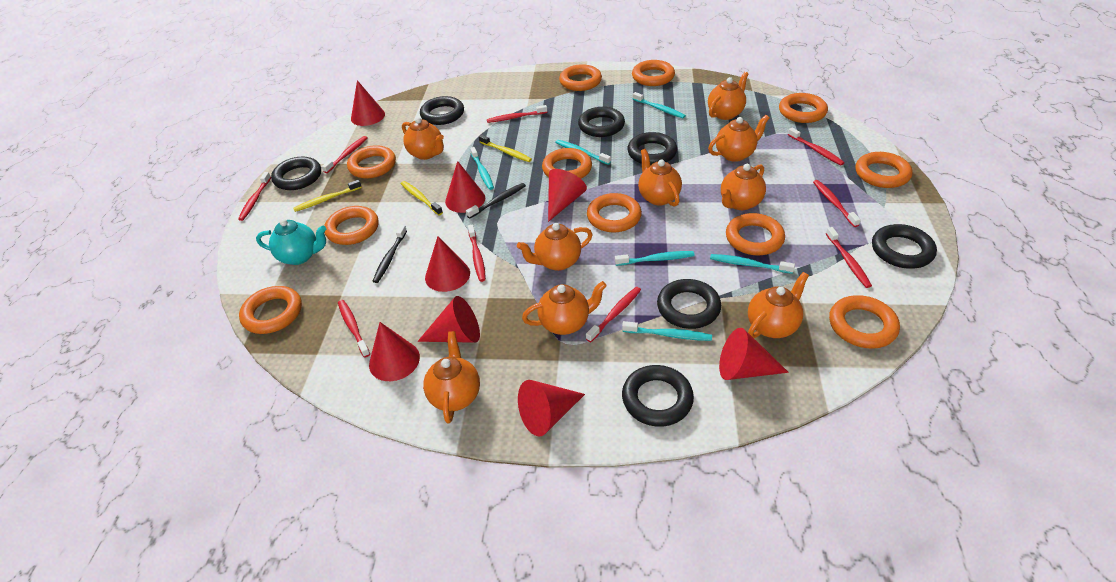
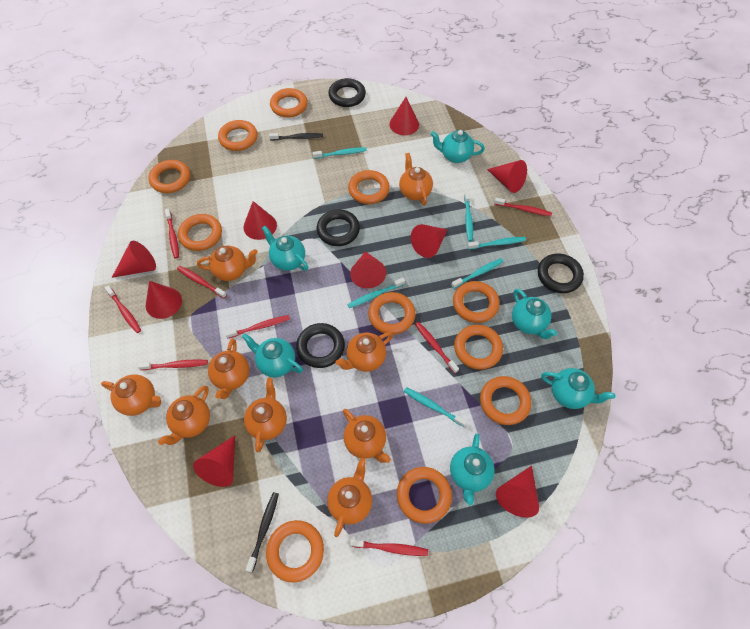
black ring: [271,157,321,190] [420,96,464,125] [578,107,625,137] [622,365,694,427] [627,132,677,165] [657,279,721,329] [872,224,937,269] = 7 -> [296,323,345,368] [317,209,360,246] [329,78,366,107] [538,253,584,293] = 4
red cone: [351,80,385,126] [369,322,420,381] [418,296,480,343] [425,236,470,292] [445,161,485,213] [518,380,585,436] [548,169,587,222] [719,328,789,380] = 8 -> [112,241,156,278] [146,281,182,319] [193,435,235,487] [243,201,277,240] [350,251,386,288] [389,97,419,135] [411,224,448,258] [487,160,527,193] [496,466,539,518] = 9
red toothbrush: [238,172,271,221] [322,136,368,173] [338,300,370,358] [468,224,486,282] [487,105,547,123] [586,287,641,342] [788,128,845,165] [813,180,861,227] [825,227,872,288] = 9 -> [105,285,141,333] [138,360,208,370] [165,208,179,258] [177,266,227,298] [225,315,290,339] [350,539,428,556] [415,322,459,373] [494,198,552,216] = 8
turquoise teapot: [256,219,326,265] = 1 -> [242,334,303,377] [262,226,308,271] [431,130,485,163] [450,434,495,506] [512,289,557,339] [541,368,616,409] = 6
yellow toothbrush: [293,180,362,212] [401,181,443,215] [479,135,532,162] = 3 -> none = 0

